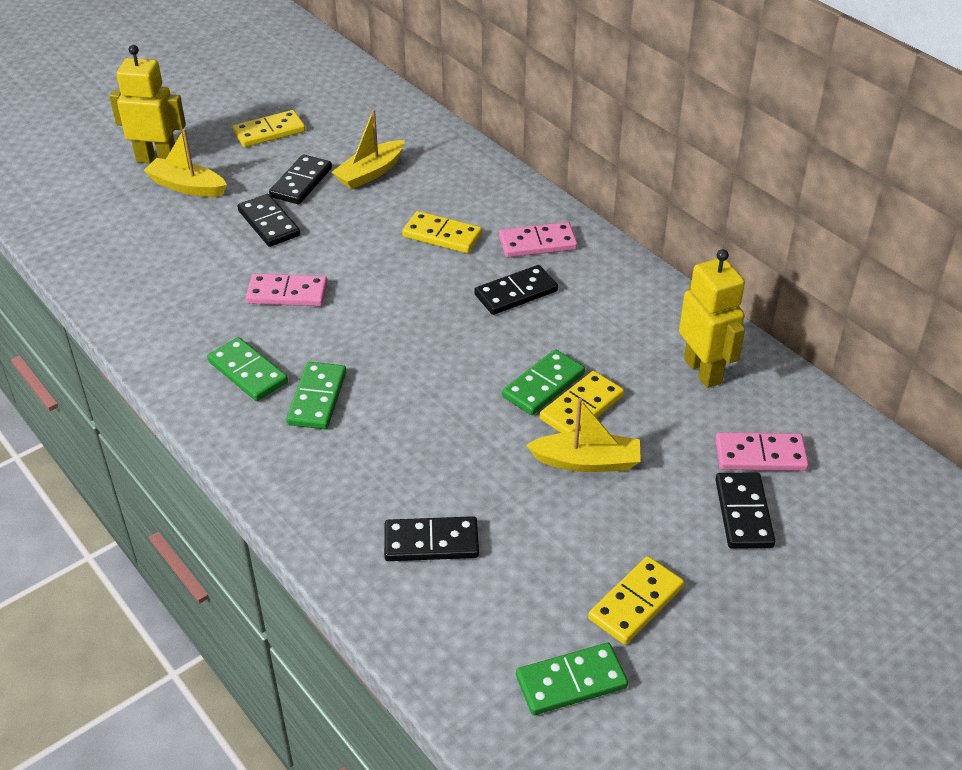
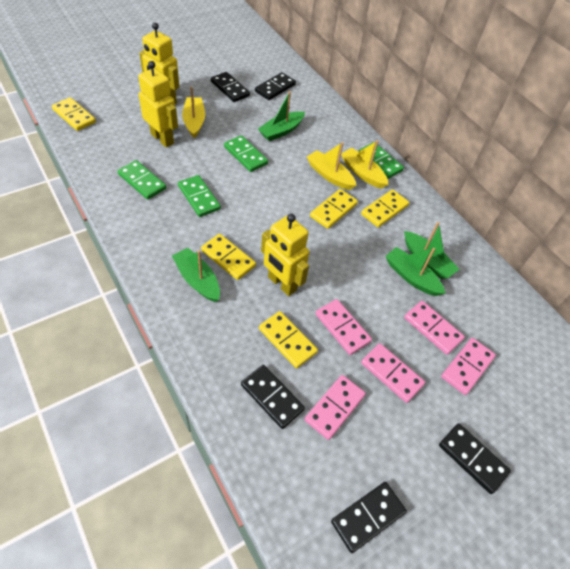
green boat: none = 0 -> [172,248,220,302] [258,91,305,141] [386,247,446,296] [404,222,460,279] = 4
pink domino: [246,273,328,306] [499,222,578,257] [715,432,809,471] = 3 -> [305,375,366,440] [315,299,372,355] [361,343,425,403] [404,301,465,355] [441,338,496,395] = 5
yellow domino: [233,110,305,147] [402,211,482,253] [540,371,624,433] [588,556,684,645] = 4 -> [52,97,96,131] [201,234,256,280] [259,311,318,368] [310,189,358,229] [361,189,409,227] = 5
yellow robot: [109,45,186,163] [679,249,745,388] = 2 -> [138,61,178,147] [139,23,179,104] [261,214,309,296] = 3

